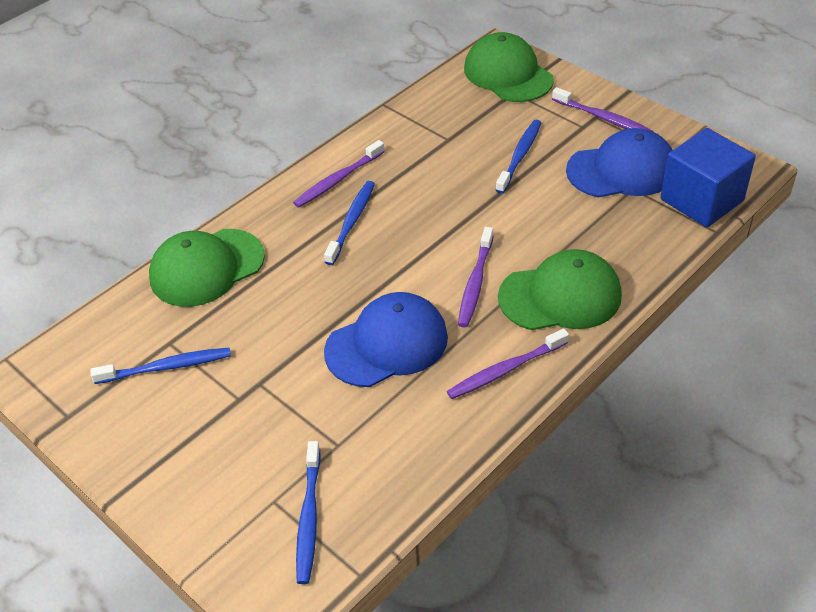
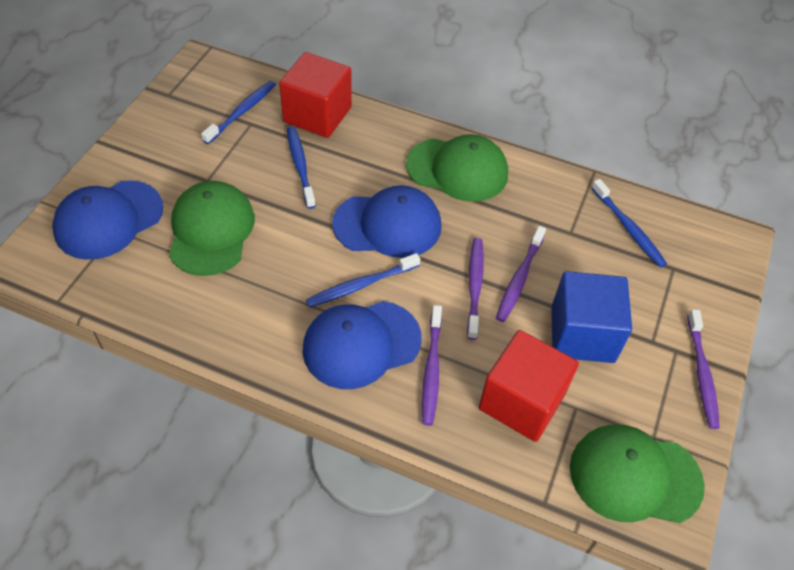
blue cap: [324,292,448,387] [566,128,673,198] = 2 -> [52,180,163,260] [302,301,422,389] [332,185,442,258] = 3
red cube: none = 0 -> [279,52,352,138] [479,330,579,442] = 2

